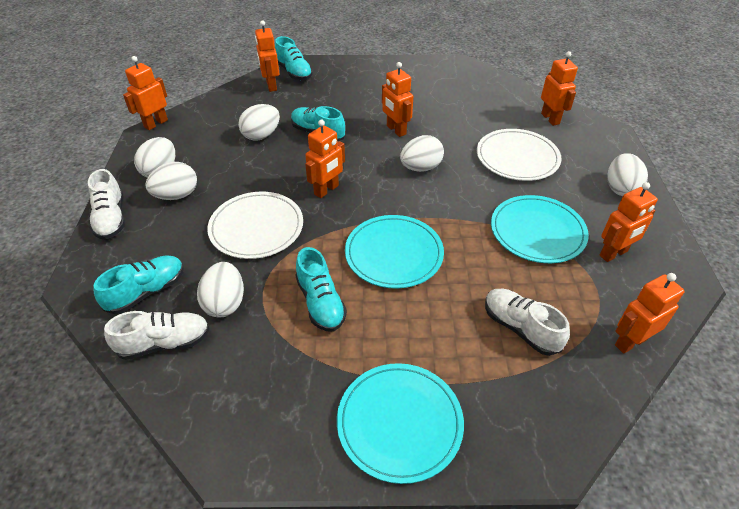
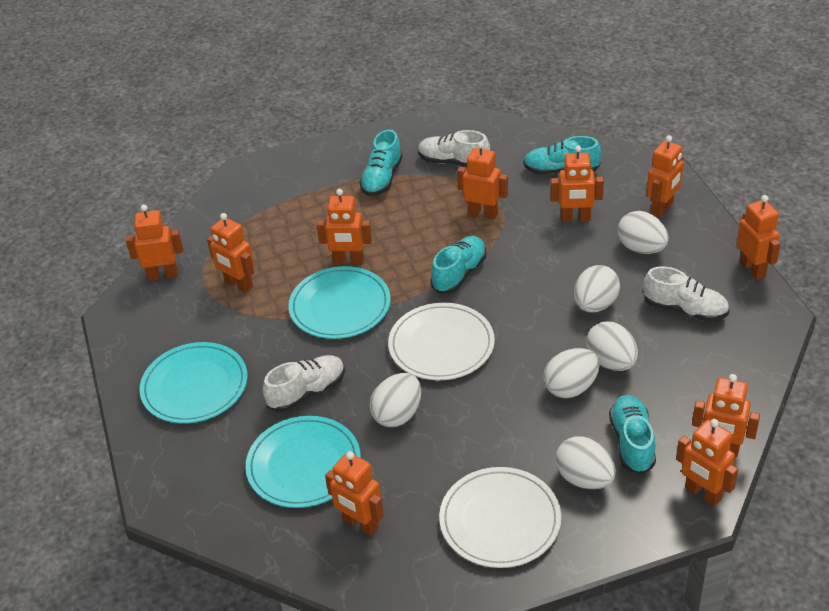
orange robot: [123,56,168,130] [255,20,280,92] [305,120,345,198] [382,62,413,137] [541,51,578,126] [600,182,658,262] [615,273,685,354] = 7 -> [126,204,183,281] [207,213,255,293] [317,189,372,264] [325,451,384,536] [457,142,508,219] [551,145,604,222] [647,135,684,218] [676,419,738,506] [692,374,760,457] [737,195,781,280] = 10

